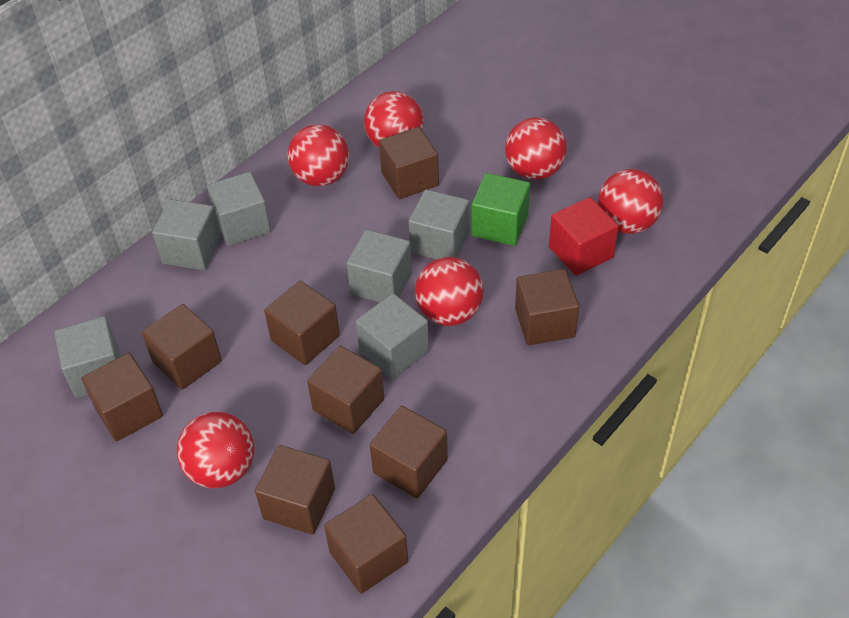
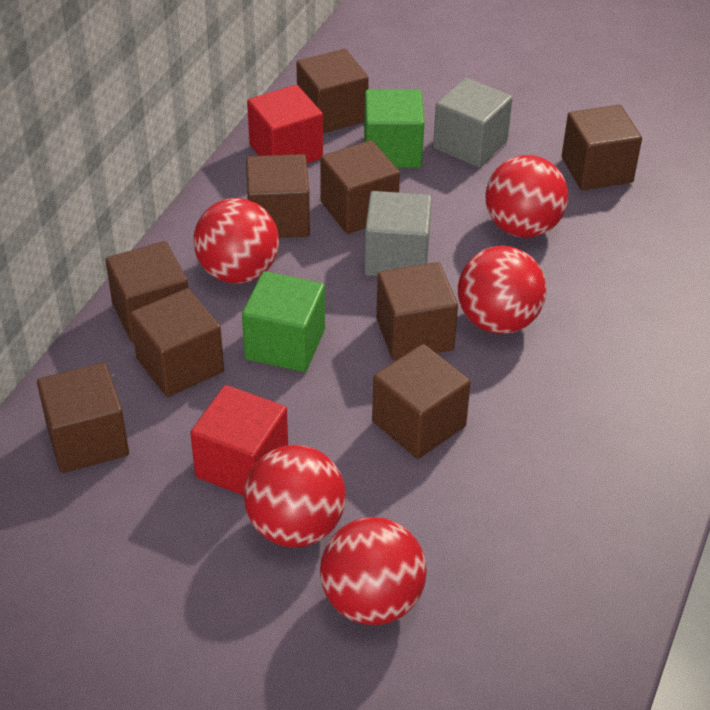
green cube: [471,173,530,246] = 1 -> [242,271,325,372] [364,89,424,168] = 2
grey cube: [54,316,121,398] [152,199,221,271] [207,172,271,246] [347,229,412,302] [356,293,429,379] [408,189,469,259] = 6 -> [364,191,432,276] [433,78,513,167] = 2
red ball: [177,411,254,488] [288,125,349,186] [364,91,424,147] [415,257,484,326] [505,117,567,180] [598,169,663,234] = 6 -> [193,198,279,284] [244,445,346,547] [320,517,427,625] [458,246,546,334] [486,155,568,238] = 5
red cube: [549,197,619,276] = 1 -> [190,385,288,496] [247,85,323,163] = 2

